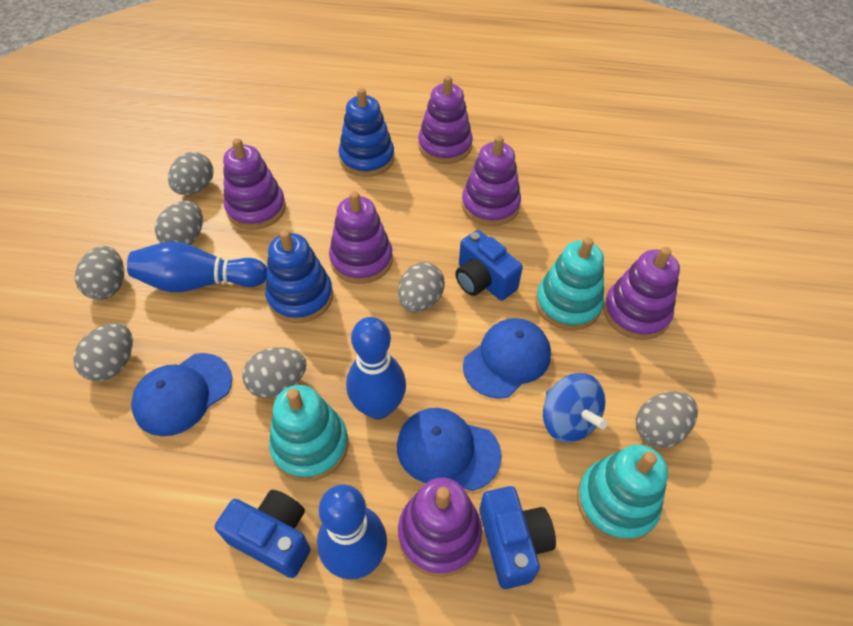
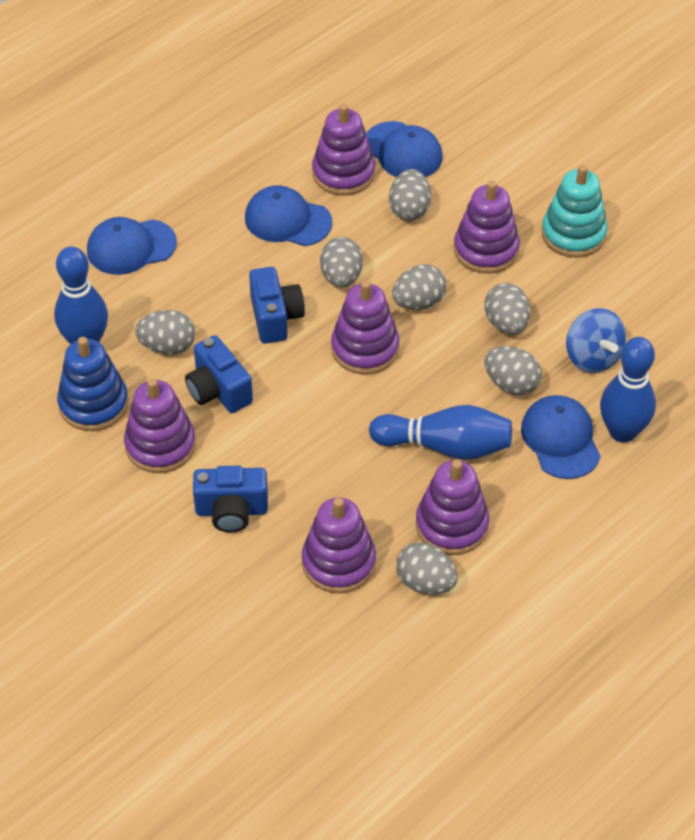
blue cap: [131,353,232,436] [397,408,502,491] [463,318,551,399] = 3 -> [87,217,177,275] [245,185,332,246] [366,121,443,177] [521,395,601,479] = 4
blue stacking toy: [265,230,333,323] [339,88,394,177] = 2 -> [57,337,129,431] = 1
turquoise stacking toy: [269,385,348,482] [536,237,604,330] [577,445,668,543] = 3 -> [542,165,608,258] = 1

